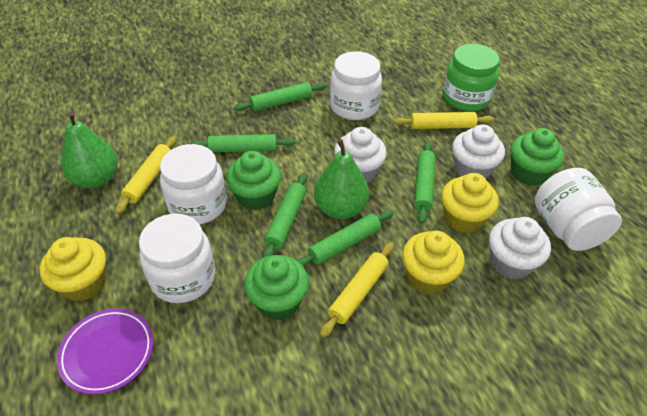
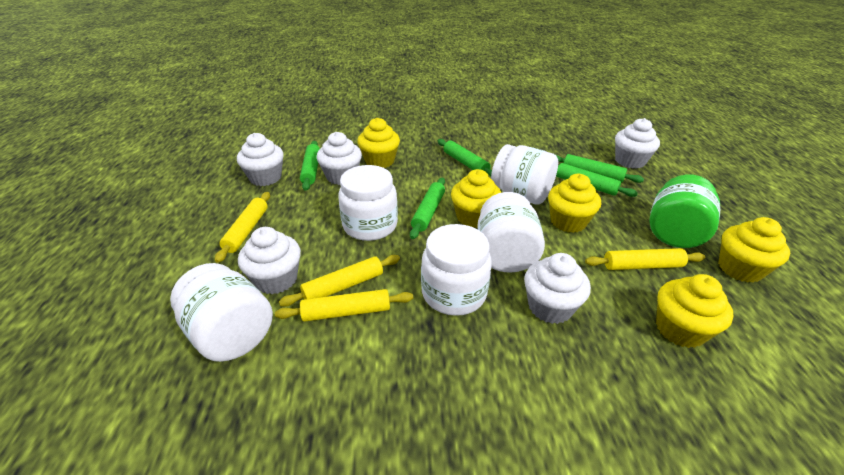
green cupcake: [226,151,281,210] [244,255,309,320] [510,128,564,186] = 3 -> none = 0
green pear: [61,111,118,188] [314,139,369,219] = 2 -> none = 0
purple plate: [57,309,153,395] = 1 -> none = 0
white cupcake: [334,127,387,183] [452,124,505,179] [489,217,551,280] = 3 -> [237,133,284,186] [238,227,301,294] [317,132,362,185] [524,253,591,324] [615,118,660,169] = 5
white jar: [139,214,215,303] [160,144,227,225] [330,51,382,120] [535,168,622,251] = 4 -> [170,263,273,362] [338,165,398,241] [421,224,492,316] [477,192,545,273] [491,144,559,205] = 5
yellow cupcake: [40,237,106,302] [402,231,465,294] [441,173,499,233] = 3 -> [357,118,400,168] [451,169,501,228] [548,174,601,233] [656,274,733,348] [718,217,790,283] = 5
yellow rolling pin: [115,136,176,214] [320,242,394,338] [393,112,494,129] = 3 -> [215,192,270,263] [275,289,413,322] [279,255,400,307] [585,248,705,270] = 4

